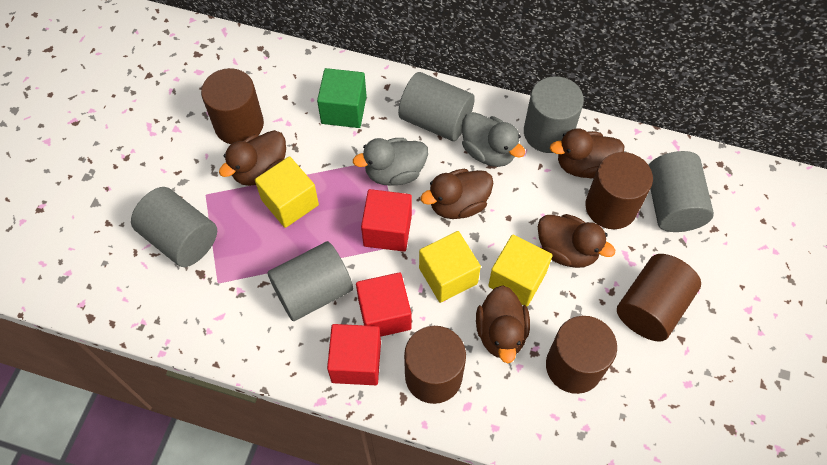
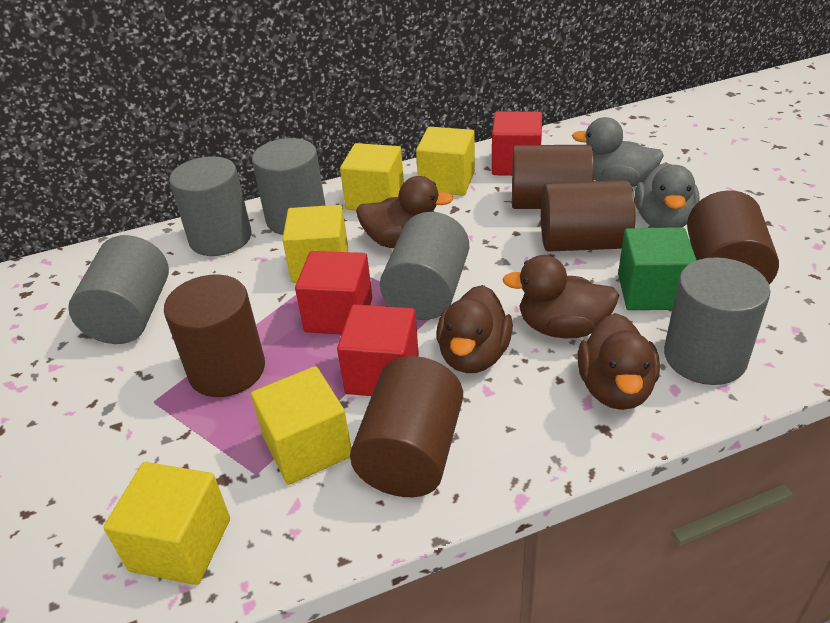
brown duck: [219,130,286,186] [420,169,493,219] [476,285,530,363] [538,214,615,268] [550,129,625,178] = 5 -> [356,176,454,248] [436,285,513,373] [502,255,619,338] [578,313,660,410] = 4
yellow cube: [255,156,319,228] [419,231,481,303] [488,234,553,306] = 3 -> [103,462,230,585] [251,366,351,485] [282,205,348,283] [340,143,404,210] [416,127,475,196] = 5

